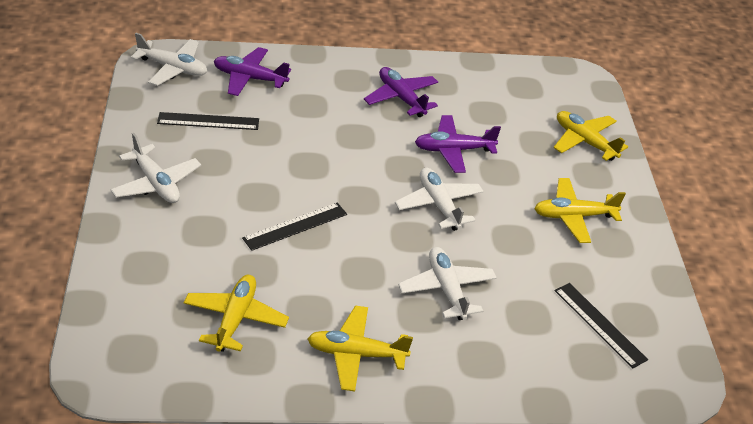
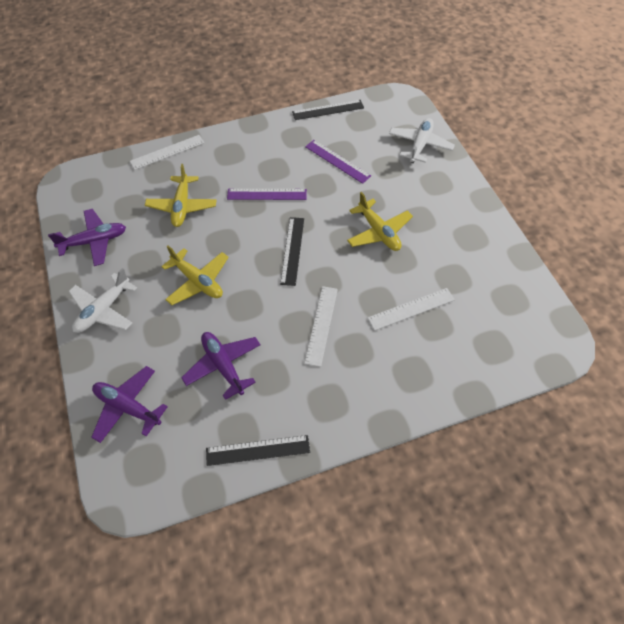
purple ruler: none = 0 -> [227,189,307,200] [305,140,371,184] = 2
white plane: [110,133,201,203] [131,33,207,86] [395,168,484,231] [398,247,497,320] = 4 -> [68,268,137,333] [389,118,455,163] = 2
white ruler: none = 0 -> [130,135,204,170] [304,286,338,367] [368,288,455,331] = 3
yellow plane: [184,274,289,352] [307,305,413,391] [534,178,626,243] [554,111,628,161] = 4 -> [145,164,216,227] [161,246,229,305] [347,192,413,251] = 3

